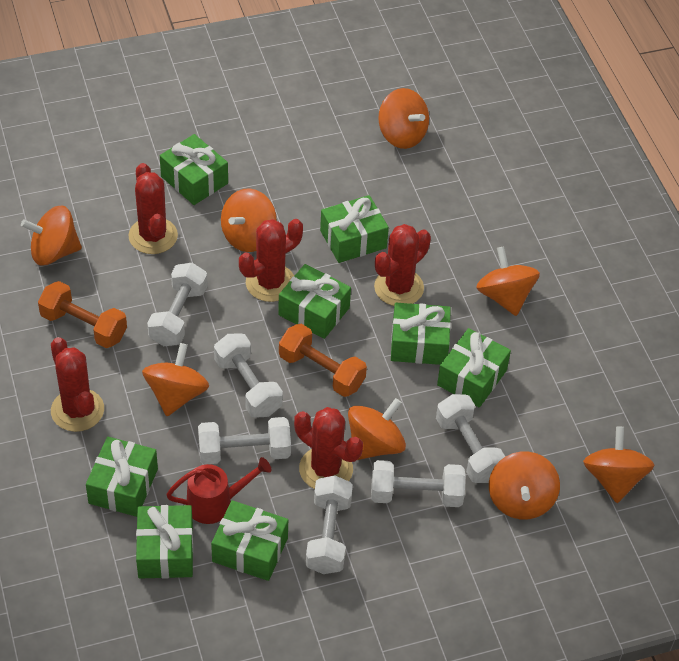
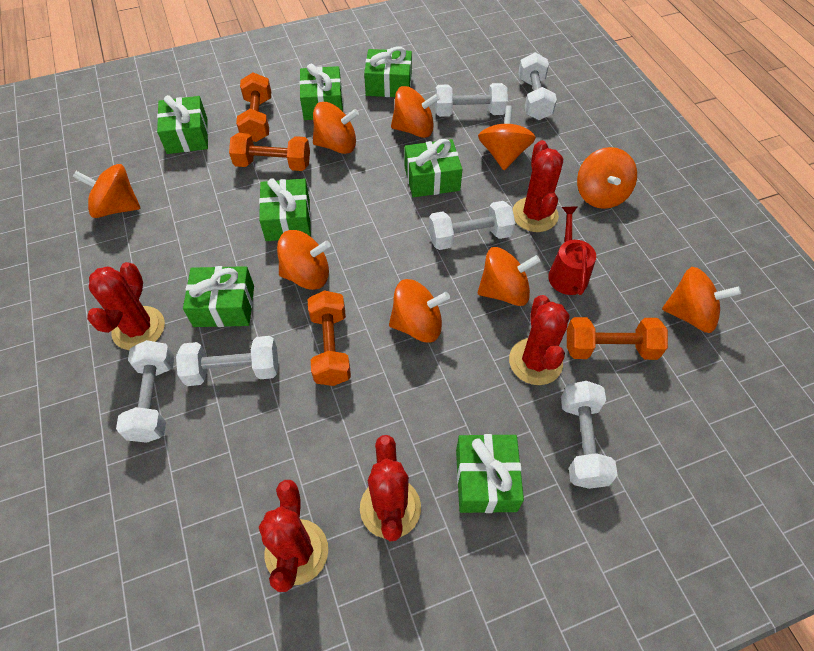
green gift: [86,437,158,517] [136,505,193,579] [160,134,228,205] [211,500,288,581] [278,264,351,339] [320,195,389,263] [391,303,451,365] [437,328,511,407] = 8 -> [157,95,208,154] [183,266,254,327] [259,178,311,241] [299,64,343,120] [364,46,412,97] [405,139,463,198] [456,434,524,513] = 7
orange dumbbell: [38,281,127,348] [279,324,367,397] = 2 -> [229,133,310,171] [236,73,271,142] [308,290,351,386] [567,317,668,360] = 4
orange spinning top: [21,205,82,265] [142,343,209,416] [221,188,277,252] [348,398,406,460] [378,88,429,149] [476,246,540,316] [489,451,560,519] [583,426,654,503] = 8 -> [73,164,141,218] [277,230,331,290] [313,102,359,154] [389,279,450,342] [391,86,440,138] [478,105,536,170] [478,247,540,306] [577,147,637,209] [662,267,741,333] = 9

